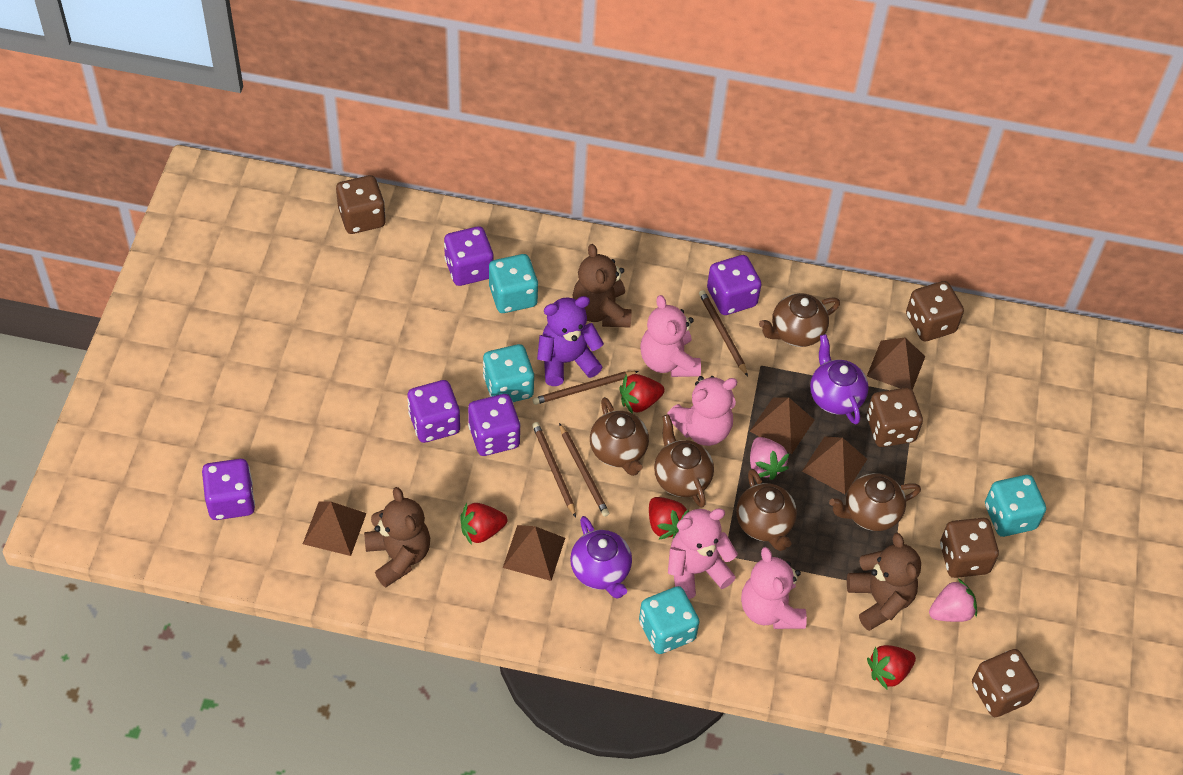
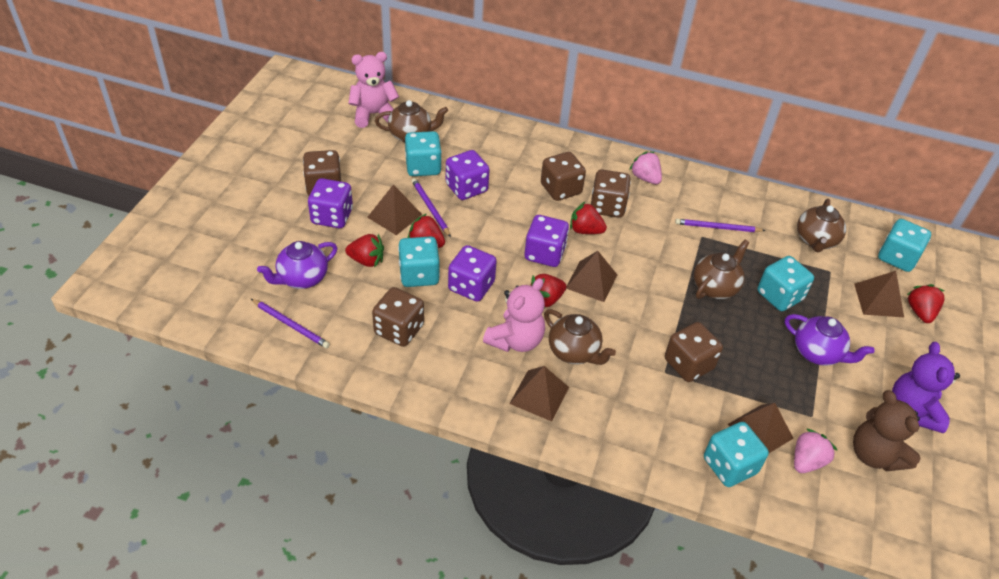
brown pencil: [532,422,576,517] [533,371,639,405] [559,423,609,517] [699,290,748,376] = 4 -> none = 0
brown teapot: [590,397,649,476] [654,414,714,508] [736,469,797,551] [759,293,840,347] [829,473,921,531] = 5 -> [375,100,448,142] [544,309,616,365] [694,240,750,299] [797,199,846,252] = 4
brown teddy bear: [364,487,430,587] [572,244,632,328] [847,533,921,631] = 3 -> [853,390,921,471] = 1
pink teddy bear: [640,295,701,377] [667,376,737,446] [668,508,738,599] [741,547,807,629] = 4 -> [348,52,399,128] [483,278,545,352] = 2
purple dice: [202,459,255,520] [407,380,460,443] [444,226,493,286] [468,394,521,456] [707,255,762,315] = 5 -> [308,178,353,228] [446,150,490,200] [448,245,497,302] [524,215,569,267] = 4
purple pencil: none = 0 -> [251,299,330,348] [412,178,451,237] [675,219,766,232] = 3
red strawberry: [460,503,507,545] [619,374,664,414] [649,497,689,540] [867,645,916,689] = 4 -> [345,234,384,267] [408,214,445,248] [530,274,566,309] [570,202,607,234] [907,284,945,323] = 5
turquoise dice: [483,344,534,402] [489,254,538,313] [639,586,700,654] [985,475,1046,537] = 4 -> [398,236,440,287] [405,131,442,176] [704,422,769,487] [757,256,814,311] [878,219,931,272] = 5

